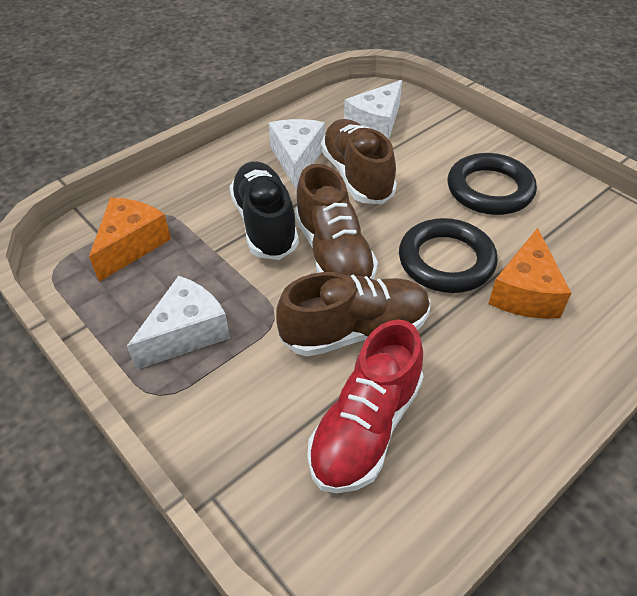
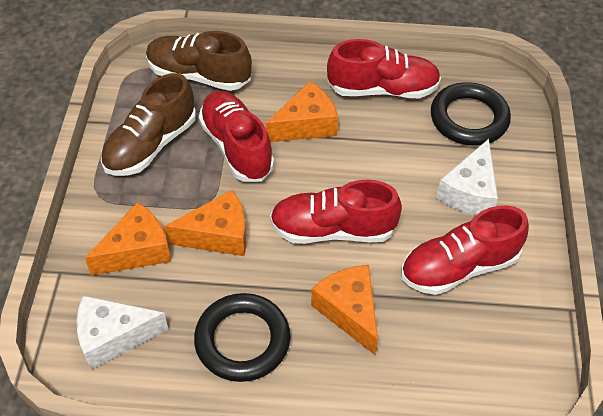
black shoe: [229,161,299,260] = 1 -> none = 0
brown shoe: [276,272,430,357] [295,164,378,280] [321,119,397,204] = 3 -> [101,73,196,176] [146,31,252,91] = 2
orange cheese: [89,198,171,282] [488,228,571,319] = 2 -> [85,202,171,276] [164,190,246,256] [265,81,338,142] [311,265,378,355] = 4
red shoe: [307,320,424,493] = 1 -> [199,91,274,182] [270,180,402,244] [327,39,441,98] [401,205,529,295] = 4
white cheese: [127,276,230,370] [269,119,325,189] [344,80,402,139] = 3 -> [77,295,168,370] [436,139,498,215] = 2

